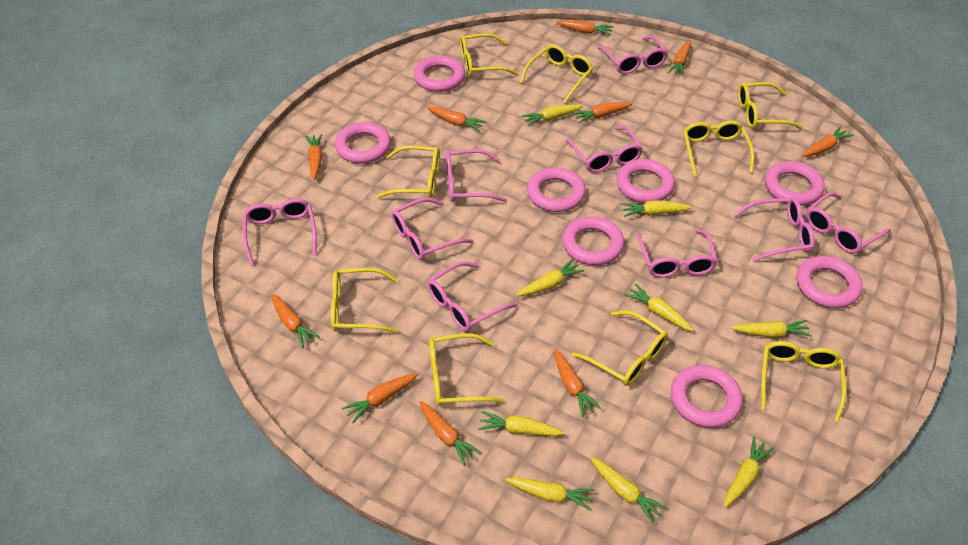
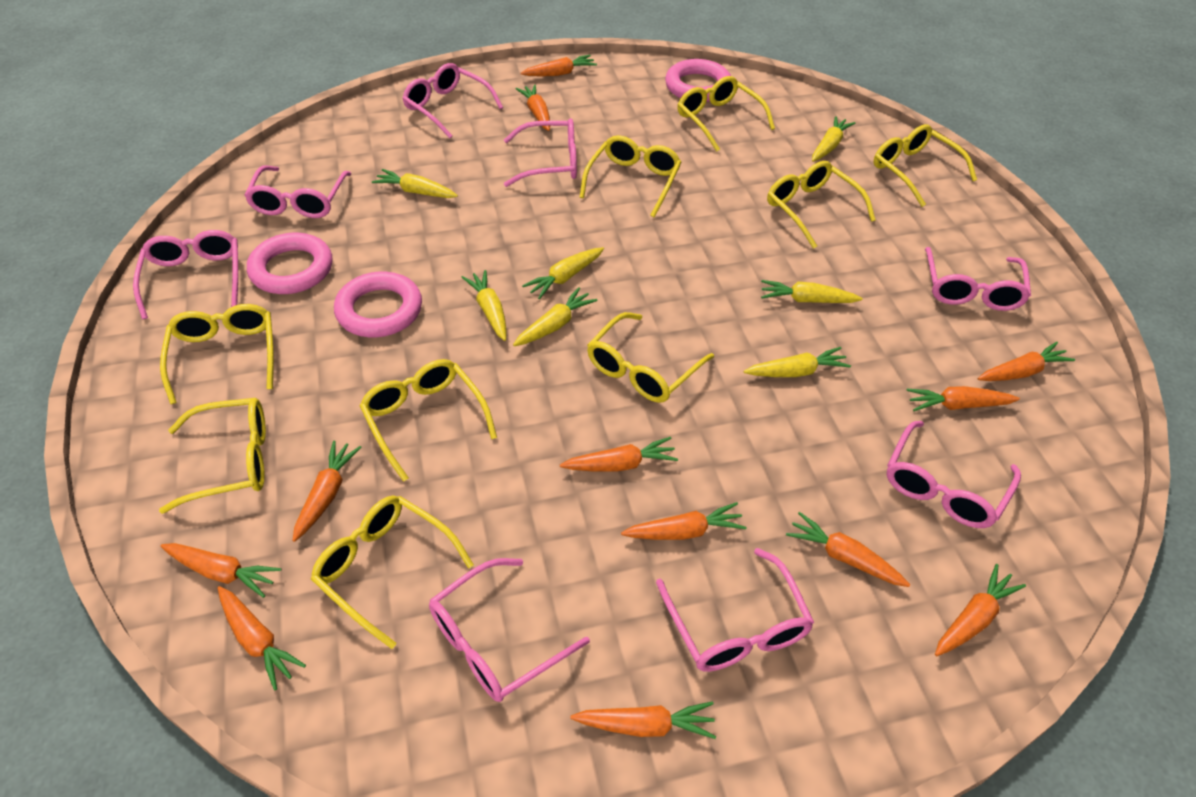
orange carrot: [271,294,320,348] [305,134,323,180] [342,373,418,423] [419,401,481,466] [427,107,487,132] [554,349,602,417] [556,20,613,35] [572,102,633,123] [668,40,691,76] [802,126,853,157] = 10 -> [161,543,281,598] [218,586,306,690] [292,440,362,542] [516,85,550,131] [520,55,597,76] [560,437,678,472] [570,701,716,739] [621,502,746,540] [786,512,910,587] [906,386,1020,411] [935,564,1026,656] [978,342,1075,381] = 12
pink glasses: [243,198,317,266] [391,198,473,260] [427,262,518,331] [446,149,508,202] [565,126,643,173] [597,35,668,74] [637,229,718,278] [734,198,815,262] [806,192,891,254] = 9 -> [133,230,238,319] [244,166,351,218] [402,63,503,138] [429,558,590,702] [504,118,577,187] [656,548,814,672] [886,421,1021,528] [925,247,1031,311] = 8
pink ring: [335,122,391,163] [414,55,465,92] [527,167,586,212] [562,216,624,265] [616,159,675,203] [671,365,743,428] [765,161,825,205] [796,256,863,308] = 8 -> [247,233,332,294] [334,271,422,337] [665,59,731,102] = 3
yellow carrot: [478,411,564,436] [505,477,595,511] [517,259,584,296] [522,105,583,126] [590,457,667,524] [621,200,692,217] [624,284,694,331] [723,437,774,508] [731,320,812,338] = 9 -> [372,169,458,198] [462,270,507,341] [513,287,598,346] [522,247,604,300] [744,347,851,377] [761,280,863,303] [812,116,855,162] = 7

